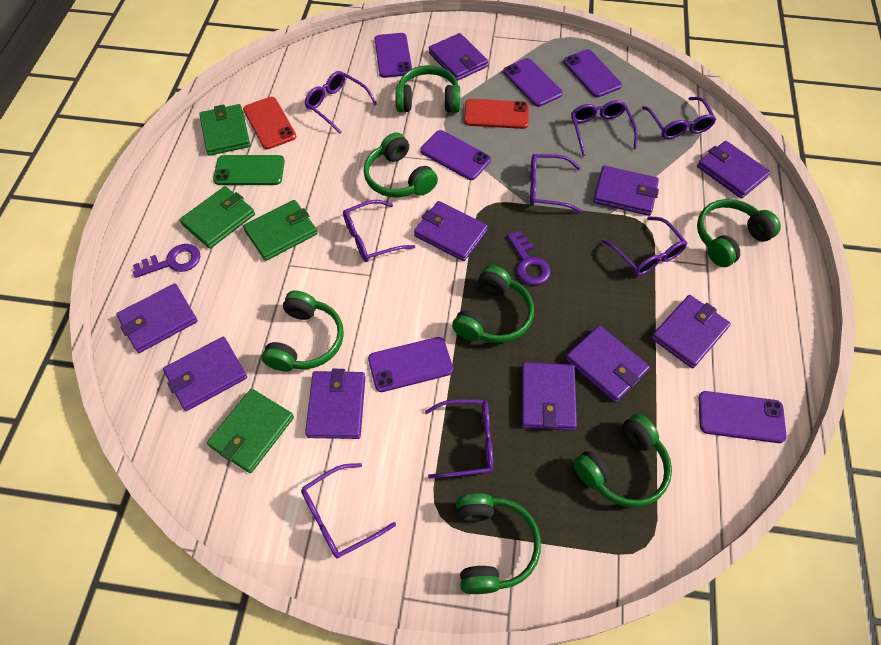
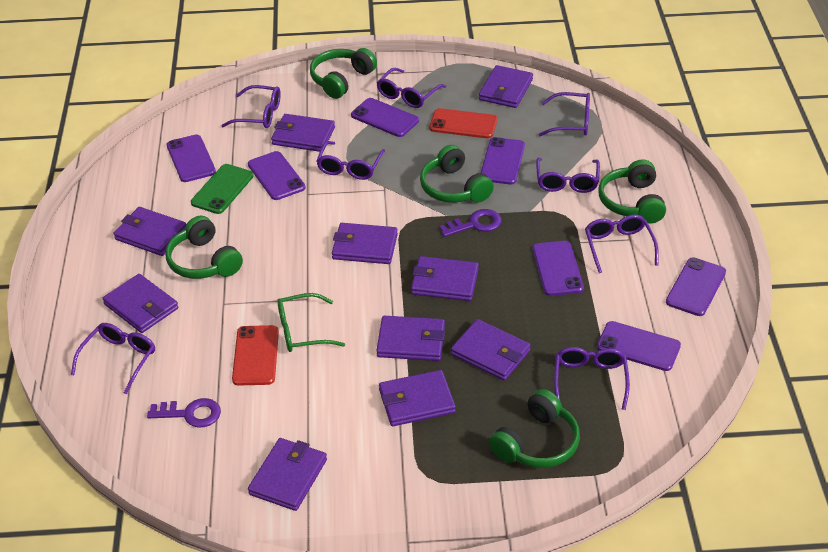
green glasses: none = 0 -> [277,293,345,352] = 1
green headphones: [262,291,344,372] [364,132,438,198] [396,65,460,113] [452,265,534,343] [456,493,541,594] [573,414,672,507] [697,199,781,267] = 7 -> [165,216,243,279] [310,48,377,99] [420,145,494,203] [489,389,580,468] [598,159,666,224] = 5
green wallet: [179,186,255,249] [199,104,250,156] [207,389,294,473] [243,200,317,261] = 4 -> none = 0
purple phone: [368,337,453,392] [374,33,412,78] [420,130,491,180] [503,58,563,107] [563,49,622,97] [699,391,787,443] = 6 -> [167,134,216,182] [248,151,306,200] [351,98,419,137] [481,137,525,185] [533,241,584,296] [597,321,681,371] [666,257,726,316] = 7

